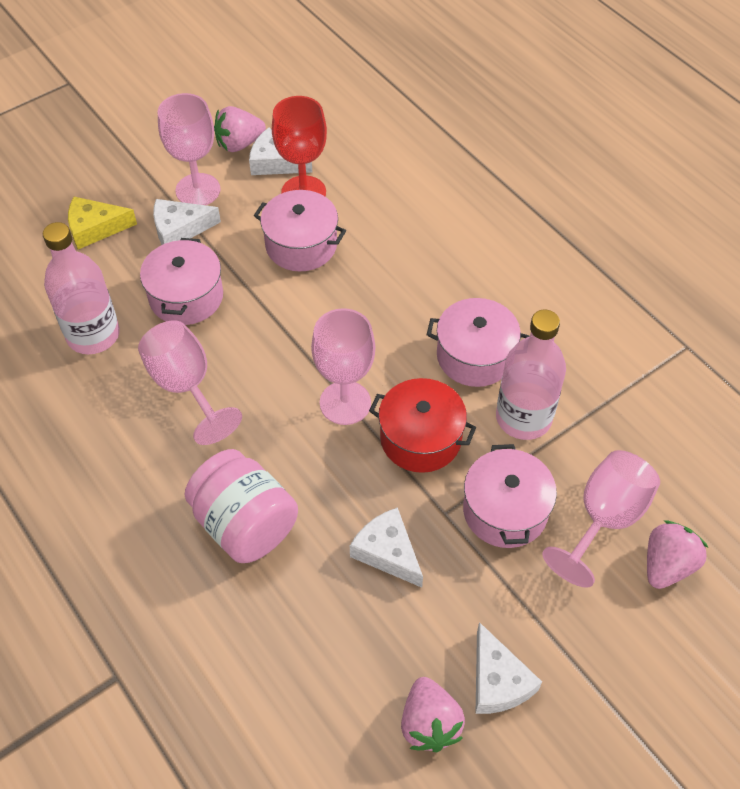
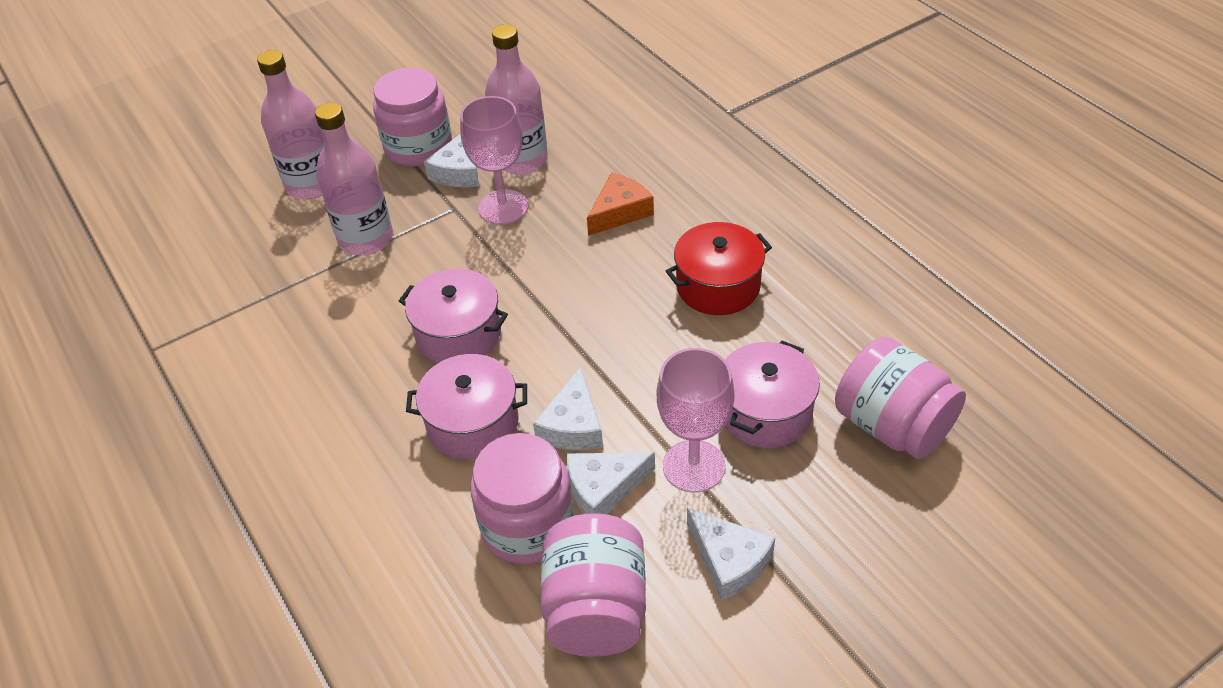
orange cheese: none = 0 -> [587,172,654,236] = 1
pink bottle: [43,222,120,354] [496,309,566,440] = 2 -> [257,50,325,199] [315,102,393,255] [485,24,548,175] = 3
pink goblet: [138,320,242,445] [158,93,220,205] [311,308,375,425] [542,450,660,588] = 4 -> [460,96,528,225] [657,348,734,493] = 2
pink jar: [184,449,298,563] = 1 -> [373,68,452,167] [471,433,574,564] [541,513,646,657] [835,337,966,459] = 4
pink pot: [140,238,223,325] [254,190,346,272] [427,298,530,387] [463,444,557,548] = 4 -> [399,269,508,363] [406,354,527,460] [725,341,820,448] = 3
pink strawberry: [214,106,266,152] [401,677,465,752] [647,521,708,589] = 3 -> none = 0
red goblet: [272,96,327,196] = 1 -> none = 0
yellow cheese: [68,197,137,249] = 1 -> none = 0

